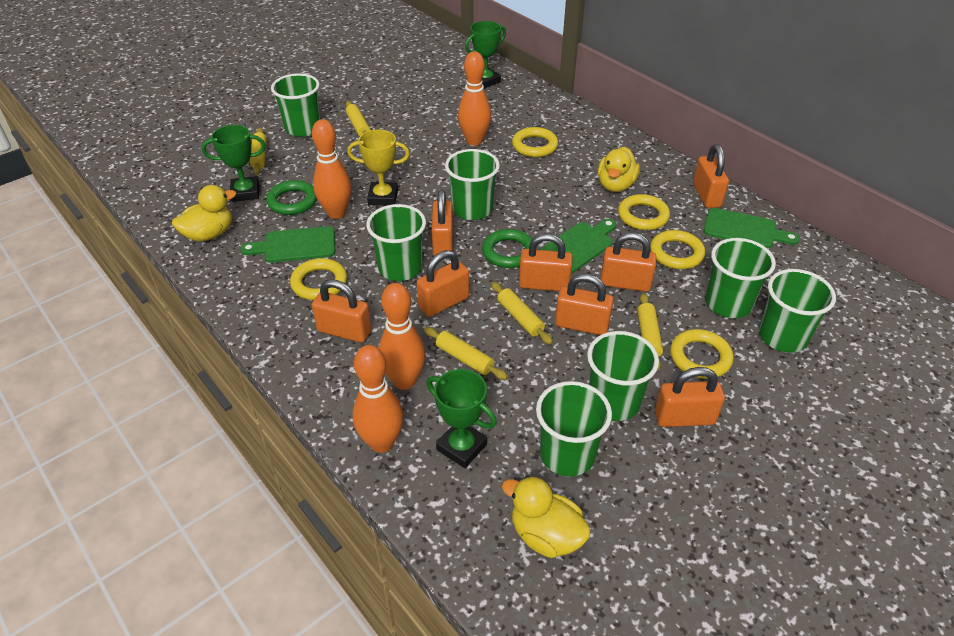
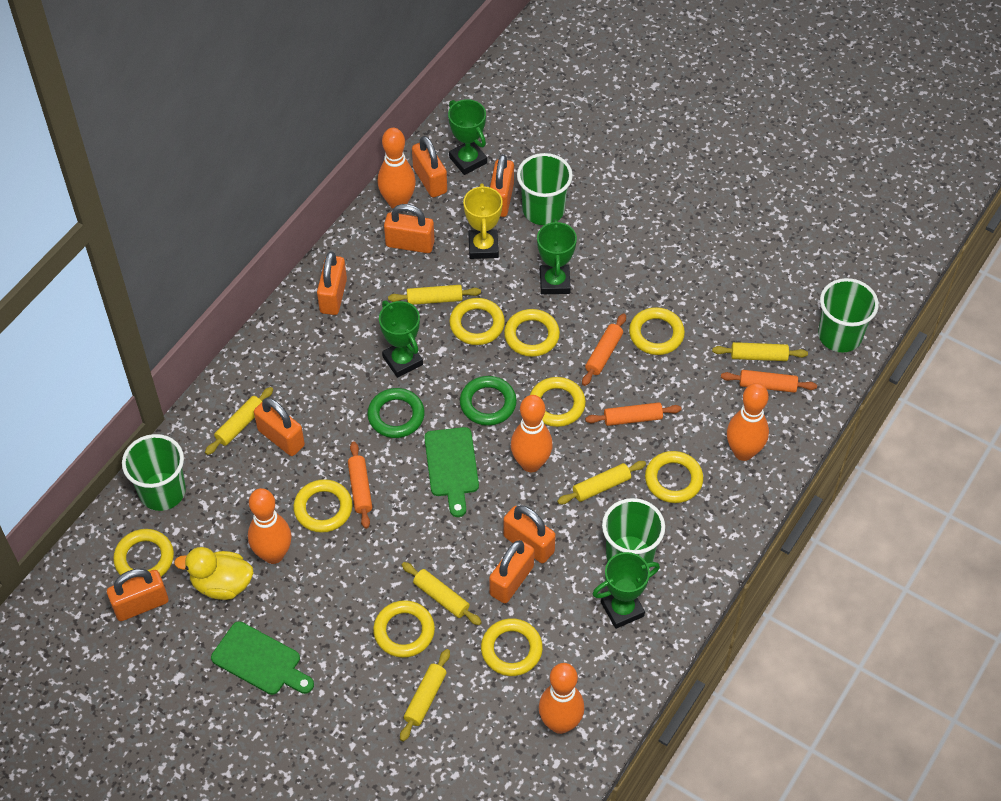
green cup: [271,73,320,137] [366,204,426,281] [445,149,500,220] [536,381,612,477] [587,331,659,421] [706,238,776,318] [759,269,836,353] = 7 -> [122,434,186,511] [517,153,573,225] [602,498,665,568] [818,278,879,352] = 4
green cutting board: [240,226,335,263] [540,219,616,273] [704,208,800,248] = 3 -> [211,621,314,695] [424,427,479,517] = 2
green trophy: [202,125,266,202] [426,369,497,468] [465,21,506,89] = 3 -> [379,301,423,378] [448,99,487,175] [537,219,577,294] [592,552,660,629] = 4
orange bowling pin: [312,119,351,219] [353,345,404,453] [379,283,425,390] [458,51,491,146] = 4 -> [248,488,292,564] [378,128,416,209] [511,395,553,472] [539,663,584,734] [727,383,769,461] = 5
orange rolling pin: none = 0 -> [348,442,372,529] [582,314,626,386] [585,402,682,426] [721,370,817,393] = 4
yellow duck: [172,185,236,242] [502,476,591,558] [598,147,640,192] = 3 -> [174,547,253,600] = 1
yellow ring: [290,258,347,300] [512,127,558,157] [618,194,670,230] [650,230,705,269] [670,329,733,379] = 5 -> [113,529,174,577] [293,479,353,533] [373,600,435,658] [449,298,505,345] [481,618,543,676] [504,309,560,357] [530,377,586,427] [629,307,685,355] [645,451,703,503] = 9
yellow rolling pin: [250,128,267,175] [346,101,371,136] [424,327,508,380] [491,282,553,345] [637,293,663,371] = 5 -> [205,387,273,455] [388,285,481,305] [400,649,450,742] [402,562,482,625] [557,461,646,504] [712,342,808,361] = 6

